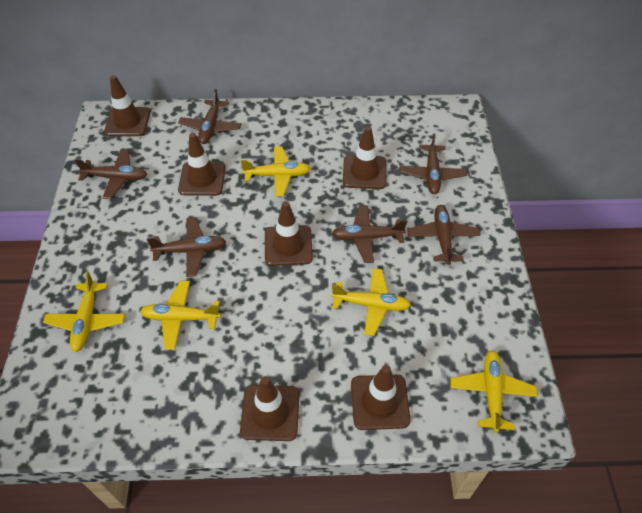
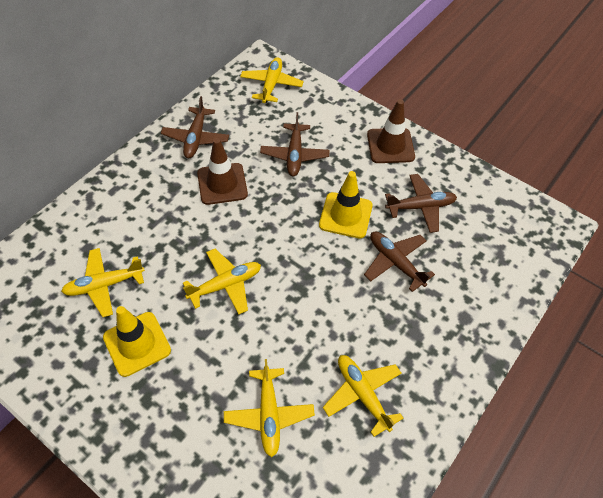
brown plane: [75,149,147,199] [147,217,226,277] [178,89,241,144] [332,205,407,263] [400,133,467,194] [407,205,481,265] = 6 -> [161,96,229,158] [260,112,329,176] [364,231,435,292] [385,174,457,233] = 4
brown traffic cone: [104,75,150,136] [178,133,226,196] [240,376,300,441] [265,201,313,266] [343,126,386,189] [351,365,411,430] = 6 -> [197,138,248,205] [367,99,415,163] = 2
yellow traffic cone: none = 0 -> [103,306,171,377] [319,171,373,239] = 2

